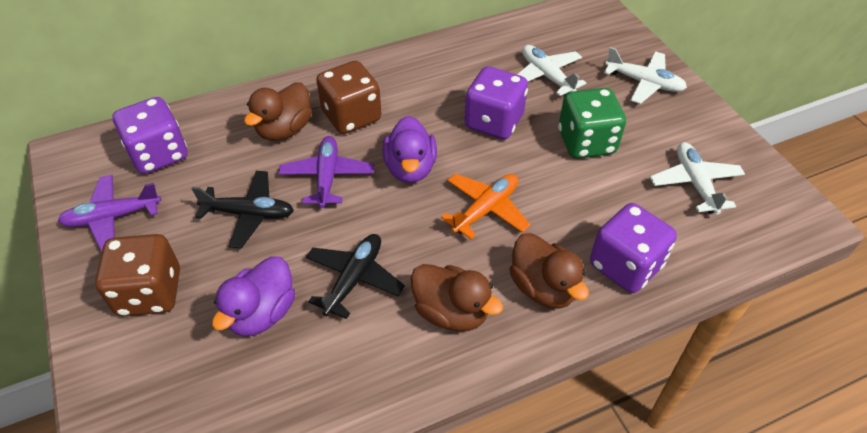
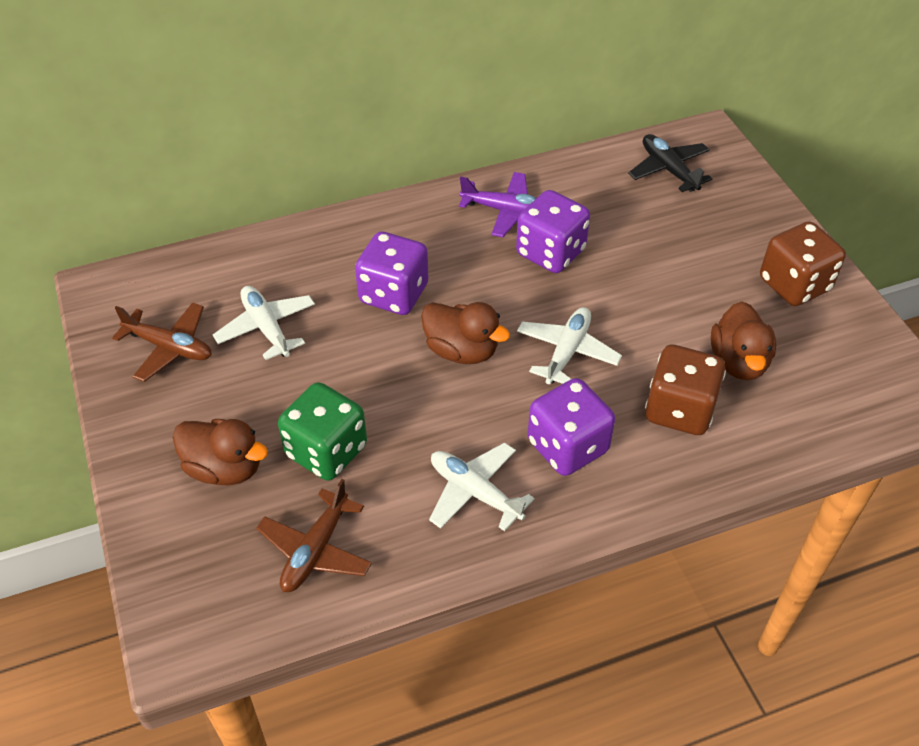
black plane: [192,171,294,248] [306,234,405,319] = 2 -> [628,134,712,192] = 1
brown plane: none = 0 -> [112,302,212,382] [256,479,372,592] = 2
orange plane: [441,173,531,240] = 1 -> none = 0
purple duck: [212,256,295,336] [382,116,437,183] = 2 -> none = 0
purple plane: [58,175,161,252] [278,136,374,208] = 2 -> [459,172,536,237] = 1

